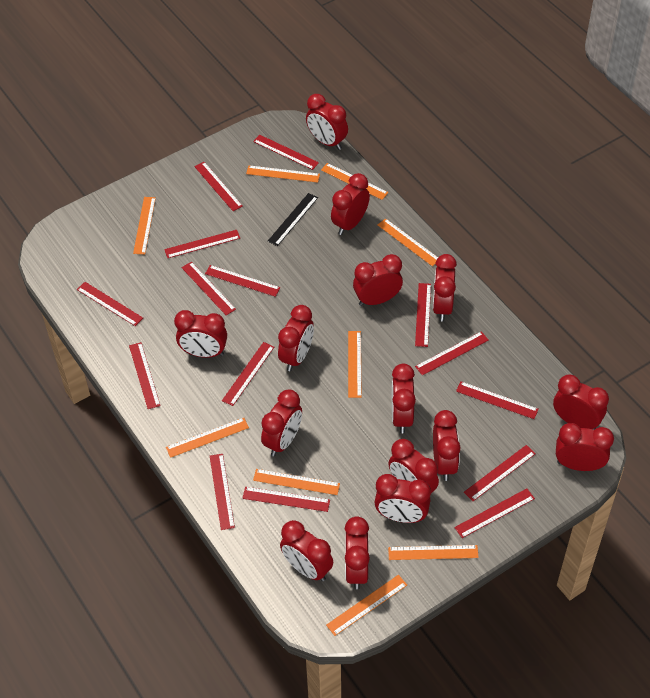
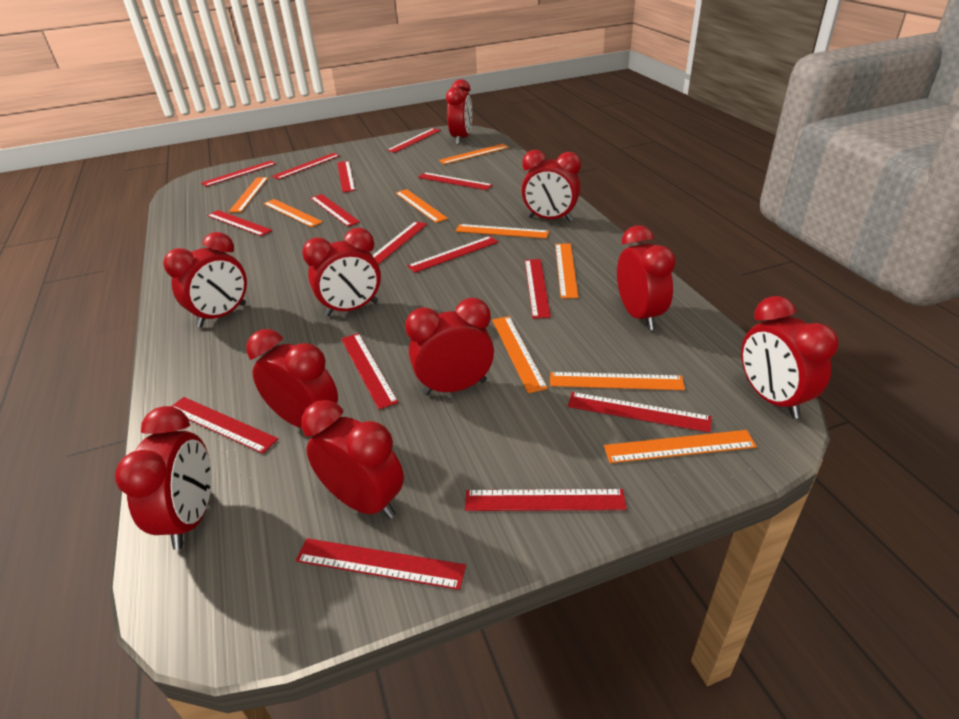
black ruler: [268,193,318,246] = 1 -> none = 0
red clock: [174,310,227,358] [261,390,302,456] [278,305,314,371] [280,520,333,582] [306,94,348,150] [331,173,370,235] [345,516,370,590] [353,254,403,306] [374,474,431,523] [388,439,439,493] [391,364,416,434] [433,254,457,321] [433,410,461,481] [553,374,609,430] [556,423,614,471] = 15 -> [115,406,212,550] [163,232,247,327] [246,329,338,428] [302,228,381,316] [302,400,404,519] [405,298,494,395] [446,79,472,145] [521,150,581,222] [617,225,676,330] [741,296,838,419] = 10

